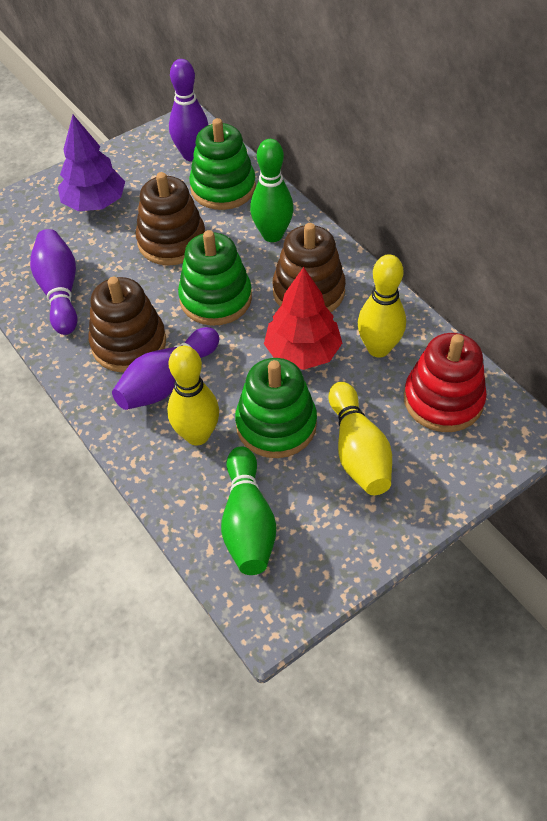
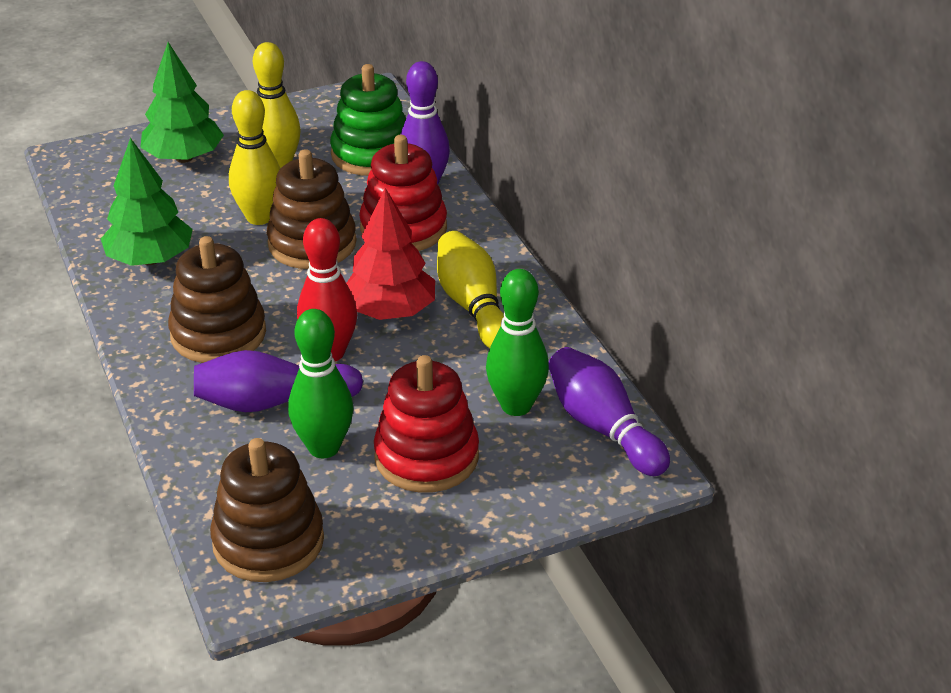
green stacking toy: [178,230,252,326] [189,118,256,210] [235,358,317,458] = 3 -> [330,64,406,176] = 1
green tree: none = 0 -> [101,138,193,266] [140,42,224,163] = 2
purple tree: [58,115,125,211] = 1 -> none = 0
red bowling pin: none = 0 -> [297,218,357,361] = 1
red stacking toy: [404,333,487,432] = 1 -> [359,135,447,251] [374,355,479,493] = 2

